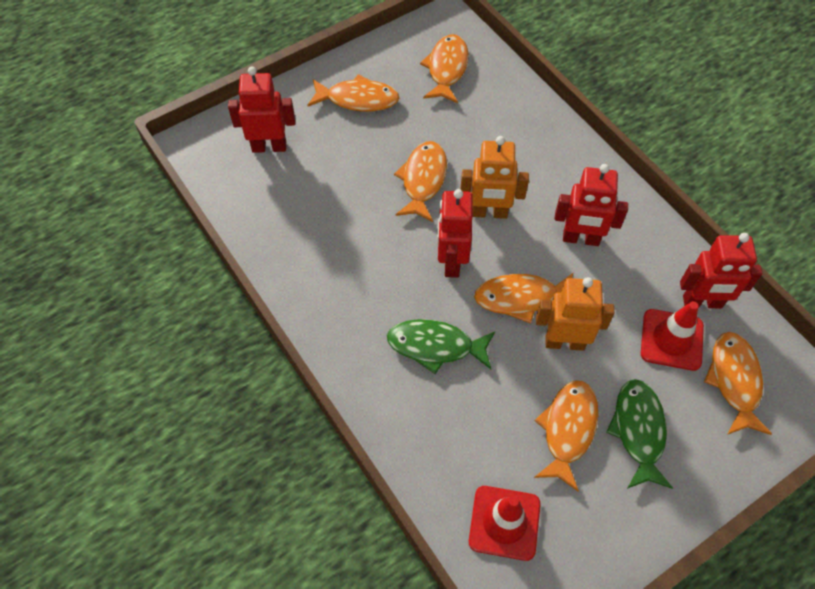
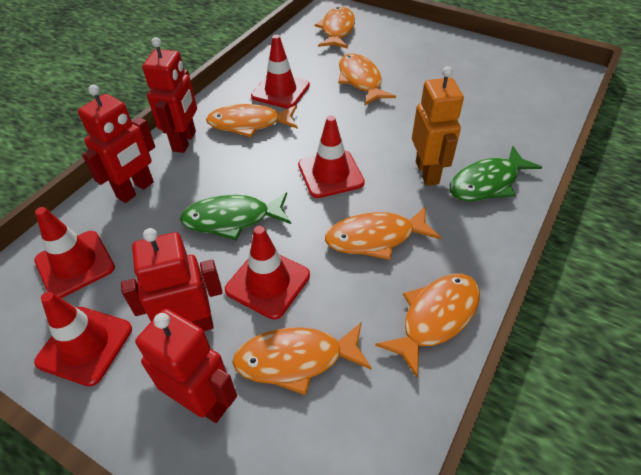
orange robot: [460,136,529,219] [536,277,614,351] = 2 -> [412,66,464,186] = 1
red traffic cone: [469,486,541,561] [641,301,704,371] = 2 -> [34,207,115,298] [34,292,132,387] [225,226,310,319] [251,35,310,109] [298,115,365,198] = 5

